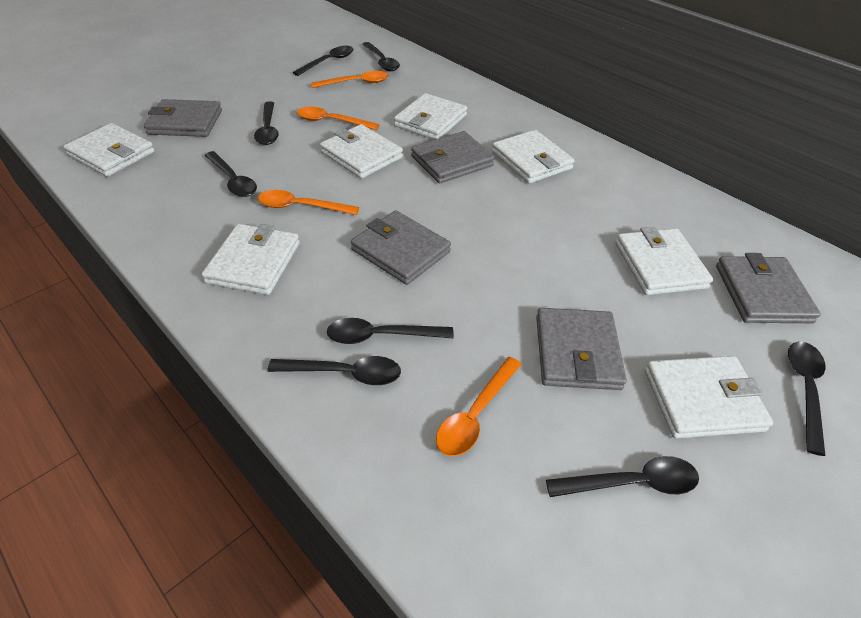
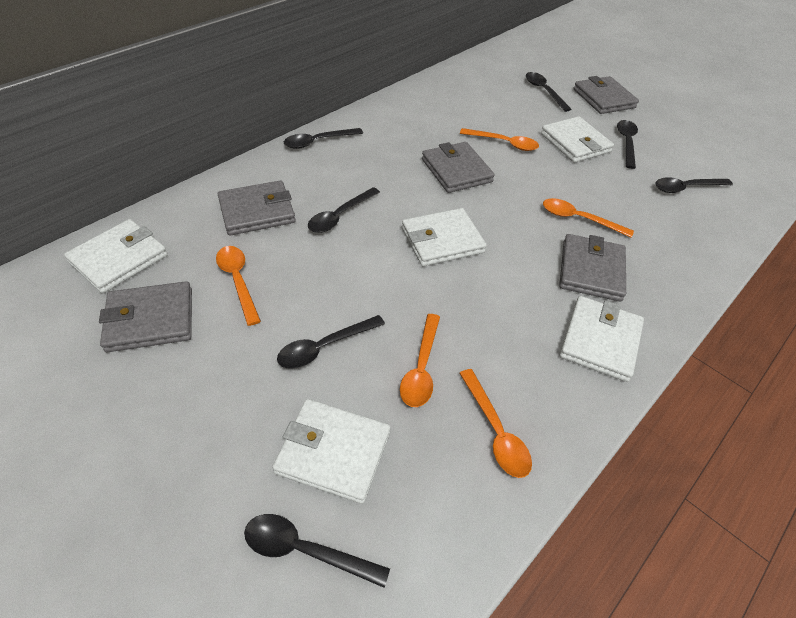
black spoon: [204,151,257,197] [254,101,279,145] [267,356,401,385] [293,46,354,76] [327,318,454,344] [362,42,400,71] [546,456,699,497] [788,341,825,456] = 8 -> [244,514,390,588] [277,315,385,369] [284,128,363,149] [308,187,380,233] [526,72,572,112] [617,120,638,169] [655,177,733,193] = 7
orange spoon: [258,190,359,215] [297,107,380,130] [311,71,389,88] [436,357,522,456] = 4 -> [216,246,261,326] [400,314,440,407] [459,369,532,478] [460,128,539,151] [543,198,634,238] = 5
white wallet: [63,123,155,177] [202,224,300,295] [320,124,403,179] [394,93,467,140] [492,130,575,184] [615,227,713,295] [645,356,773,439] = 7 -> [64,219,168,293] [272,399,391,504] [402,208,487,266] [541,116,614,163] [559,296,644,382] = 5

